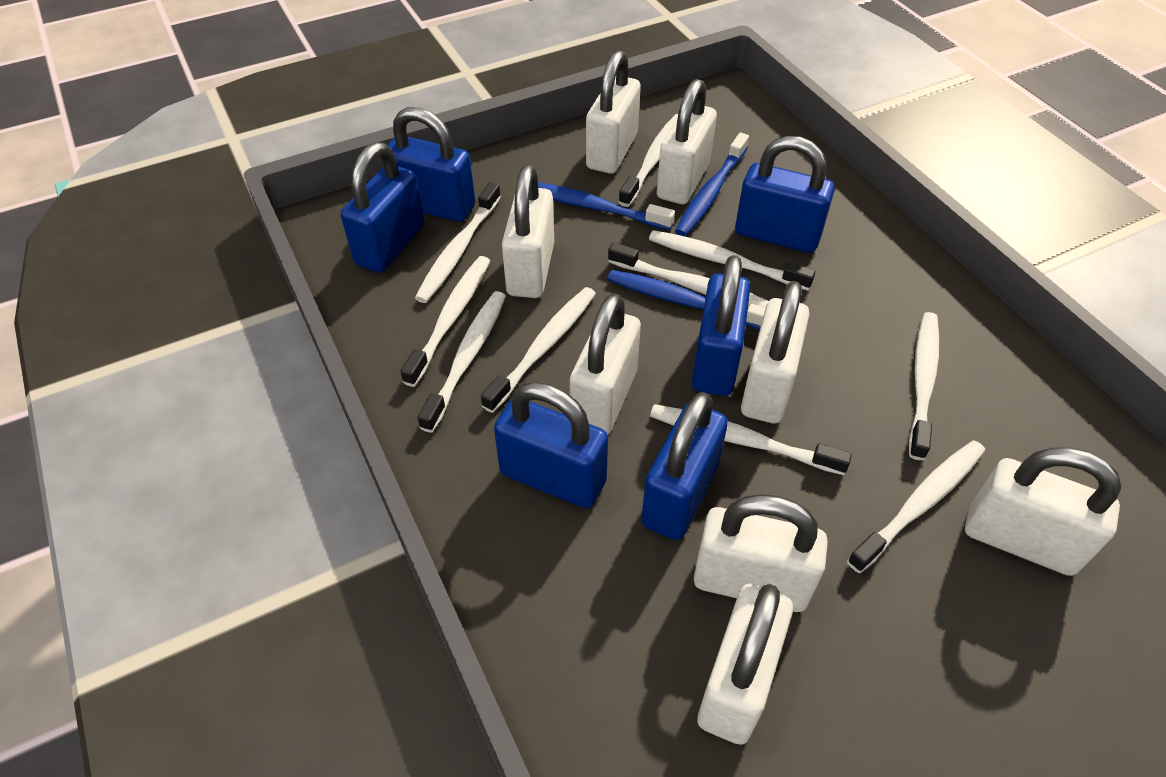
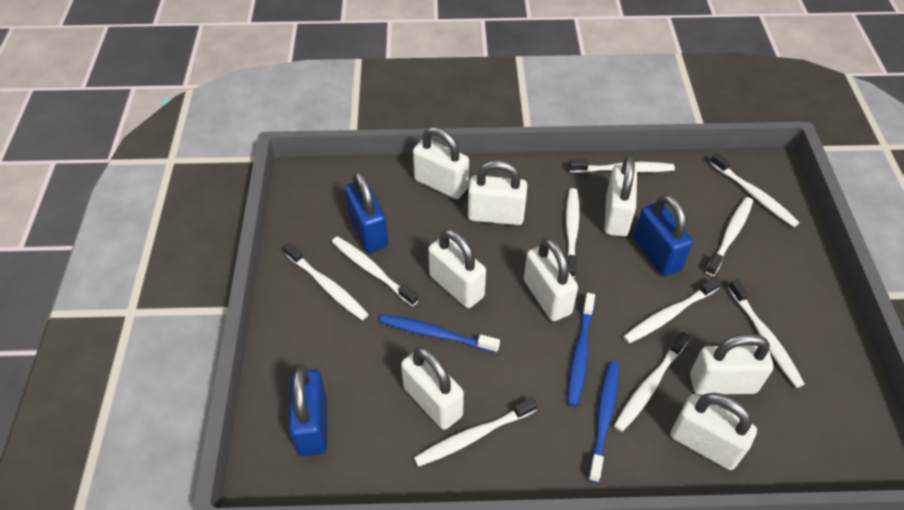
blue padlock: [341,142,424,273] [388,107,475,222] [494,382,608,508] [641,392,728,540] [692,255,751,396] [735,136,835,253] = 6 -> [289,366,327,456] [345,171,388,253] [634,194,693,276] = 3

